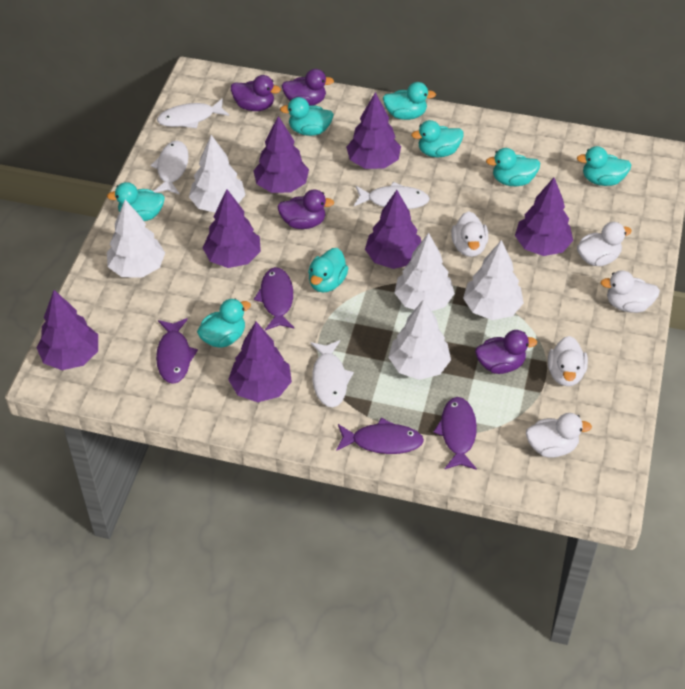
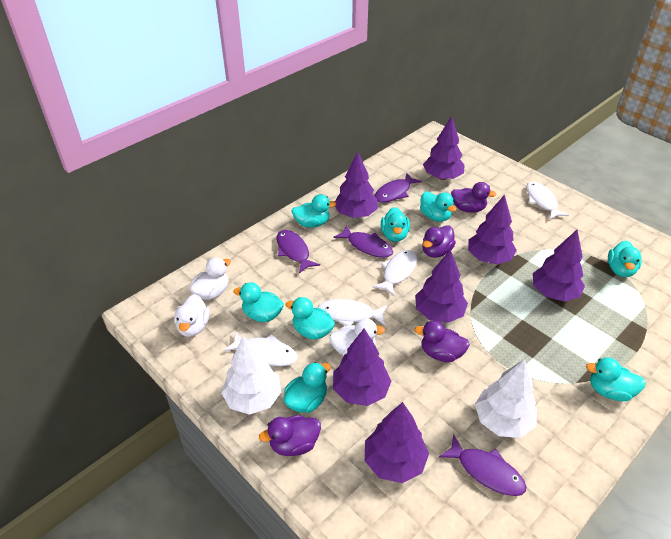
white duck: [451,211,488,257] [526,413,592,458] [548,336,588,386] [577,222,632,266] [600,270,660,313] = 5 -> [174,294,210,337] [190,258,231,300] [329,319,385,356] = 3
white tree: [107,200,165,278] [189,135,246,212] [388,299,451,380] [394,233,455,311] [463,240,524,320] = 5 -> [221,336,281,415] [475,359,537,438] = 2

